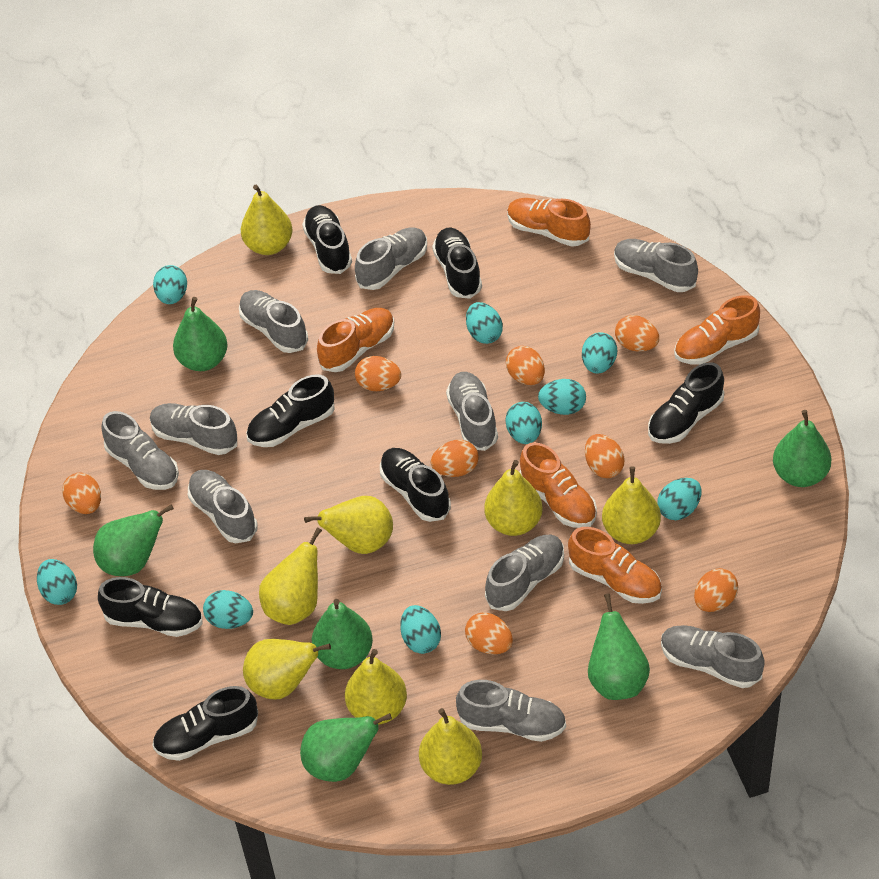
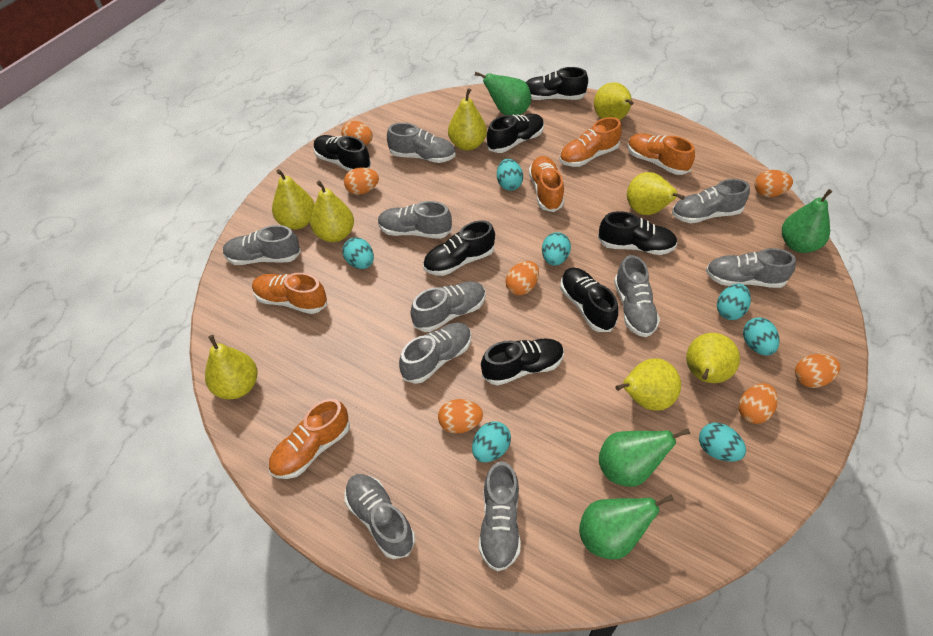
green pear: [93,505,174,576] [173,297,227,371] [300,713,392,782] [312,599,373,669] [588,594,650,700] [773,410,831,487] = 6 -> [475,72,531,115] [579,495,674,560] [599,429,690,487] [782,189,833,253] = 4
orange egg: [62,472,101,514] [355,356,401,391] [431,440,479,477] [465,612,513,655] [506,346,545,385] [585,434,624,478] [615,315,659,351] [694,568,738,612] = 8 -> [341,121,373,145] [344,167,379,195] [438,399,483,434] [505,261,539,295] [739,383,778,424] [755,170,793,197] [795,354,840,388] = 7
turquoise egg: [37,559,77,605] [153,265,187,304] [203,590,253,629] [400,605,441,654] [466,302,503,344] [506,402,542,444] [538,379,586,415] [582,332,617,373] [657,478,701,520] = 9 -> [342,237,374,269] [472,421,511,462] [497,159,523,191] [542,232,571,266] [699,423,746,462] [717,284,751,320] [743,317,779,356] = 7

